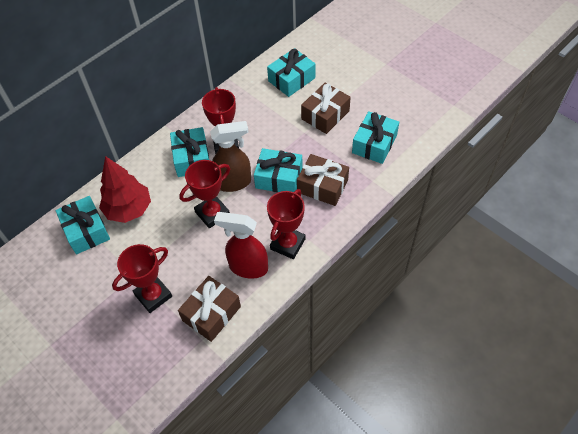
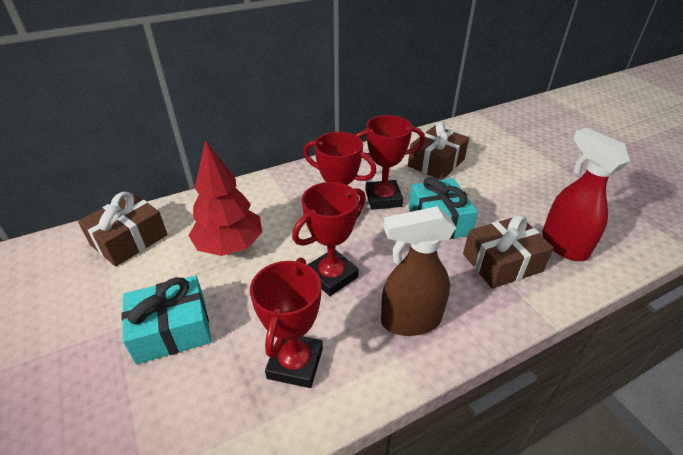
turquoise gift: [56,196,110,254] [170,127,209,177] [254,148,302,192] [267,48,315,97] [352,111,399,164] = 5 -> [121,276,211,364] [409,177,478,239] = 2

